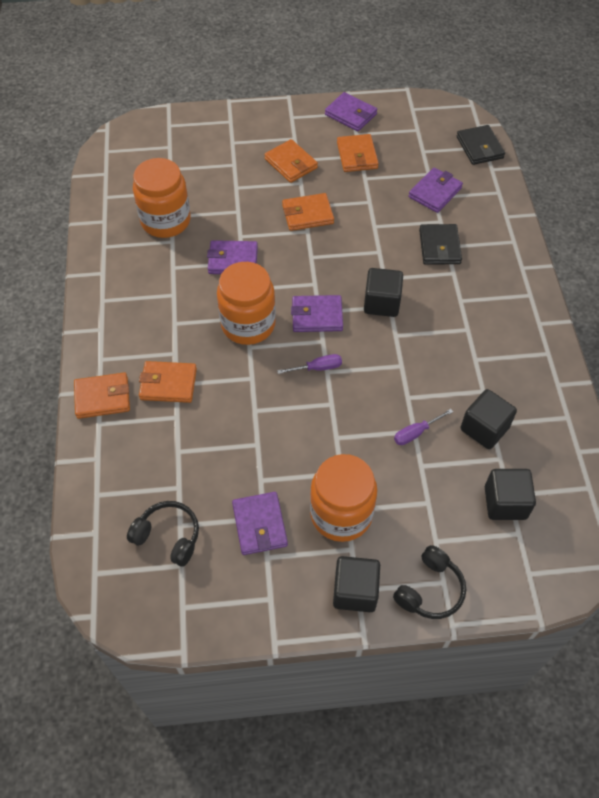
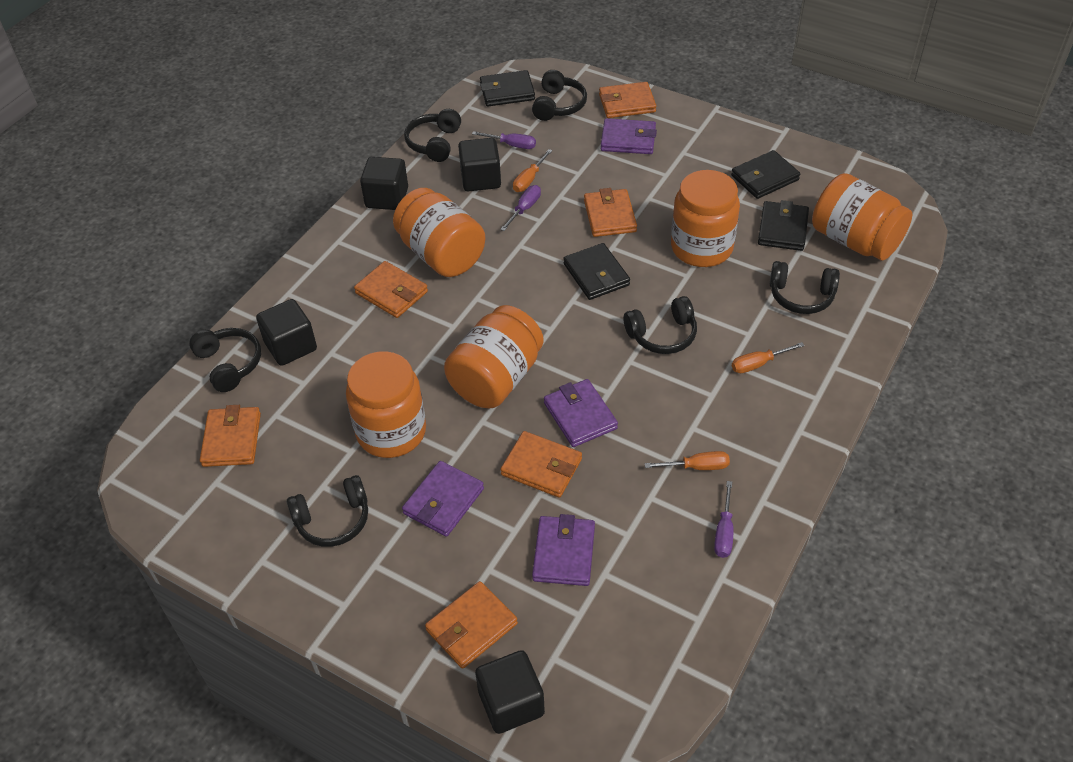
black headphones: [127,501,199,567] [393,545,466,619] = 2 -> [189,328,261,392] [287,475,368,547] [404,109,461,162] [532,70,587,121] [624,296,697,354] [770,261,840,314] = 6
black wallet: [419,224,462,265] [457,125,505,165] = 2 -> [480,70,535,106] [563,243,630,300] [731,150,800,199] [758,200,809,251] = 4
orange jar: [133,158,191,238] [217,262,276,345] [310,454,377,542] = 3 -> [346,351,426,458] [393,188,485,277] [444,305,544,408] [671,170,740,267] [812,173,913,261] = 5
orange screwdriver: none = 0 -> [513,149,553,192] [645,451,730,470] [732,342,805,373] = 3
orange wallet: [74,372,130,419] [139,361,197,403] [264,139,318,183] [282,193,334,231] [337,134,379,172] = 5 -> [200,405,261,467] [354,261,428,318] [425,581,518,669] [500,431,582,498] [584,188,637,237] [599,82,656,118] = 6
purple screwdriver: [277,354,342,374] [394,409,453,445] = 2 -> [472,131,536,149] [500,185,541,231] [714,481,733,558] = 3
purple wallet: [207,240,258,274] [232,492,288,555] [291,295,343,332] [325,92,377,131] [408,167,463,213] = 5 -> [402,461,484,537] [532,514,595,586] [544,379,618,447] [601,118,657,154] = 4

